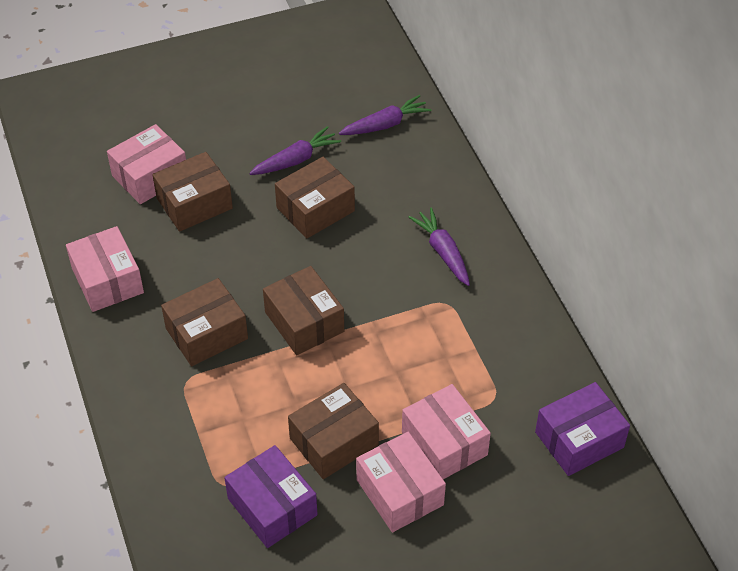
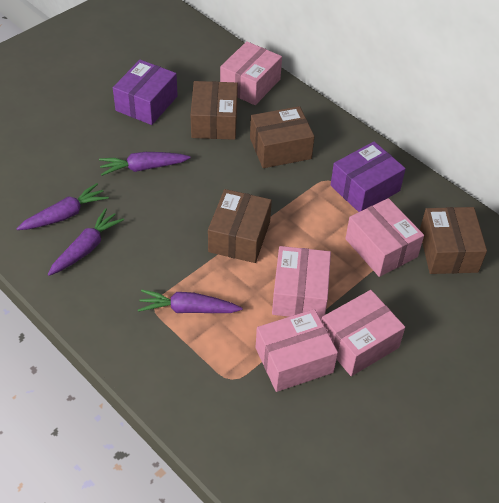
brown box: [152,152,233,232] [161,278,248,366] [263,266,344,355] [275,157,355,238] [288,383,379,479] = 5 -> [191,81,238,140] [208,189,272,263] [250,106,315,168] [420,207,487,274] = 4
pink box: [66,226,144,312] [107,124,186,204] [356,432,446,532] [402,384,491,479] = 4 -> [220,41,282,105] [256,309,338,392] [272,246,331,320] [321,290,405,376] [345,198,424,277] = 5
purple carrot: [249,126,341,175] [339,95,431,135] [408,208,470,286] = 3 -> [16,183,109,230] [48,208,124,276] [99,152,191,176] [138,290,242,313] = 4

